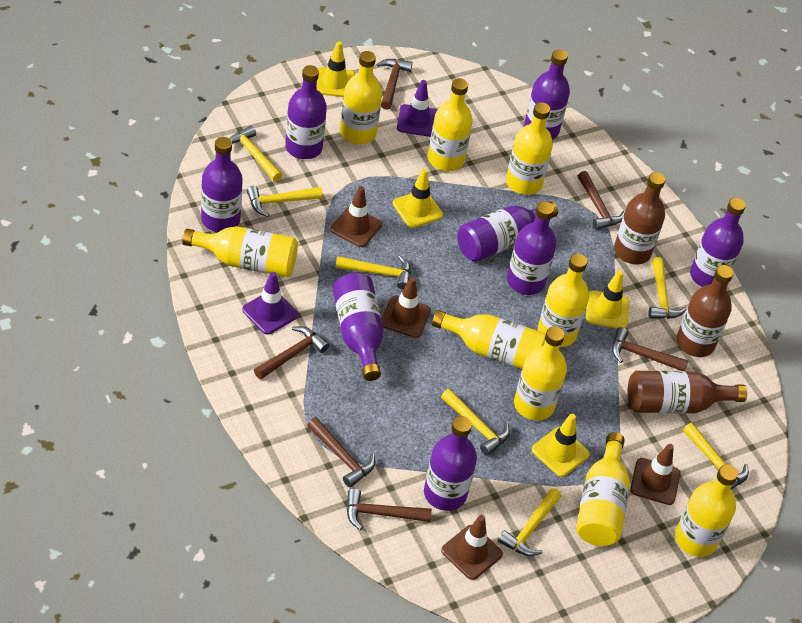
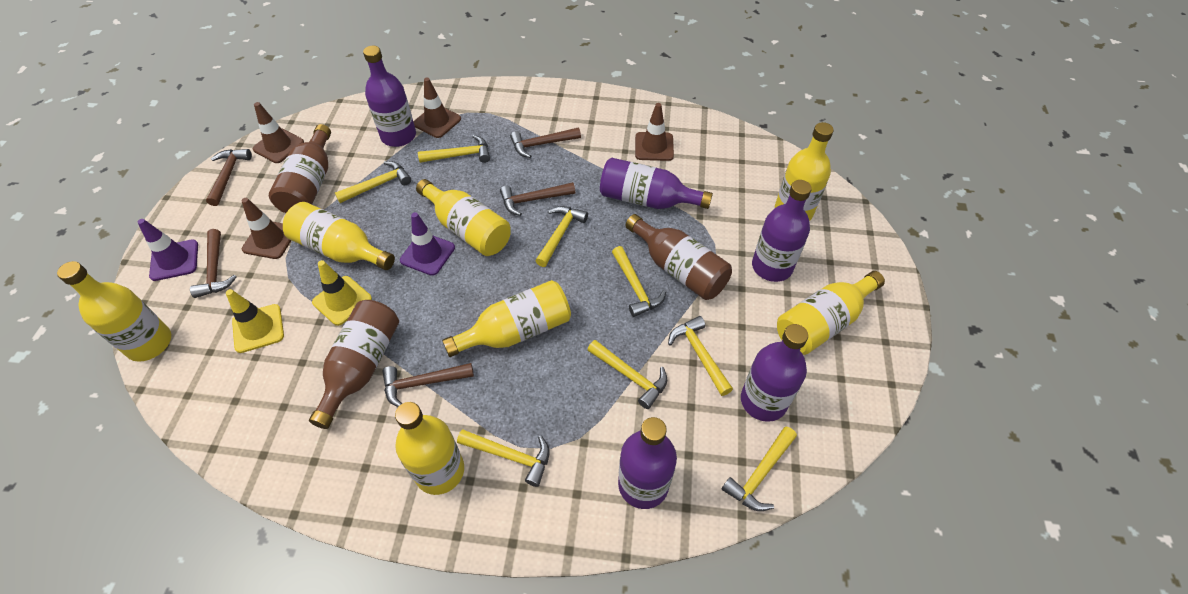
brown hammer: [254,326,329,379] [307,417,375,488] [347,488,432,530] [376,59,413,110] [578,171,625,230] [612,327,688,371] = 6 -> [190,229,237,298] [206,149,252,206] [383,363,474,407] [500,182,575,216] [510,127,581,158] = 5
purple bottle: [201,137,243,232] [285,65,327,159] [333,273,384,381] [424,416,477,511] [457,202,558,262] [507,202,556,295] [524,49,570,140] [690,198,746,287] = 8 -> [363,46,416,147] [600,158,713,209] [618,417,677,509] [741,324,808,422] [752,180,812,282] = 5
yellow bottle: [182,226,298,277] [340,51,382,144] [428,78,473,171] [432,310,546,369] [506,102,553,195] [514,327,567,421] [538,254,589,347] [576,432,630,546] [675,464,738,557] = 9 -> [57,261,171,362] [283,202,395,270] [395,402,464,495] [416,179,511,256] [442,280,571,357] [775,122,834,221] [777,271,885,355] = 7
yellow hammer: [229,126,282,181] [247,186,323,217] [335,255,411,290] [441,389,510,456] [498,488,561,556] [648,257,687,319] [683,423,749,490] = 7 -> [335,161,411,203] [418,135,490,163] [457,429,550,487] [535,206,588,267] [587,340,667,409] [612,246,666,317] [668,316,733,396] [722,426,797,511] = 8
yellow traffic cone: [317,41,355,97] [393,169,443,228] [532,414,590,477] [586,271,629,328] = 4 -> [226,289,284,353] [312,260,372,326] = 2

